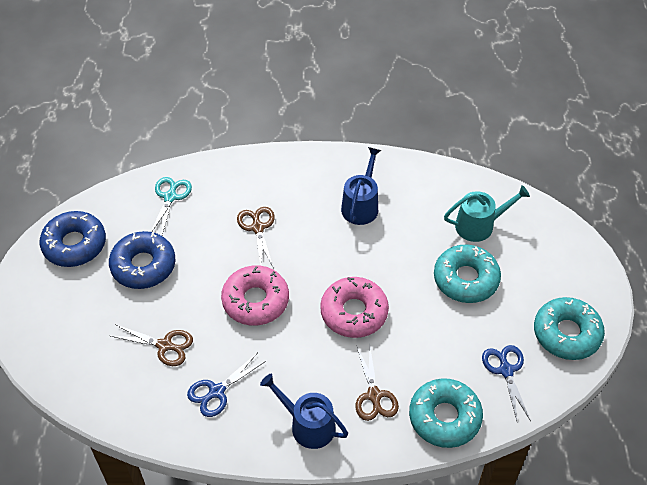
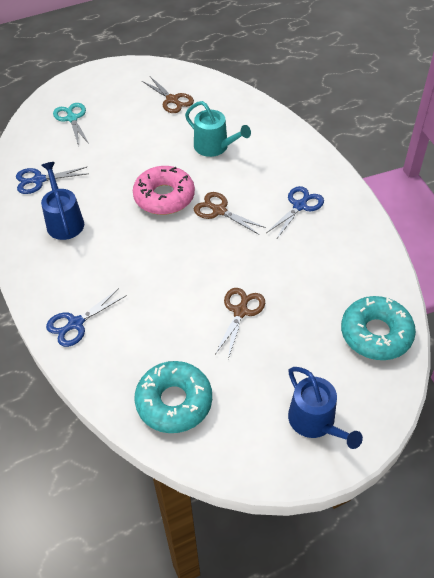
blue donut: [40,211,106,267] [109,231,176,289] = 2 -> none = 0
blue scissors: [187,353,267,417] [482,345,531,421] = 2 -> [16,167,89,194] [46,288,127,347] [266,186,324,240] = 3
pink donut: [221,266,289,326] [320,277,389,338] = 2 -> [133,166,195,215] = 1
turquoise donut: [409,378,483,448] [434,245,501,303] [534,297,605,360] = 3 -> [134,361,212,433] [341,296,416,360] = 2

